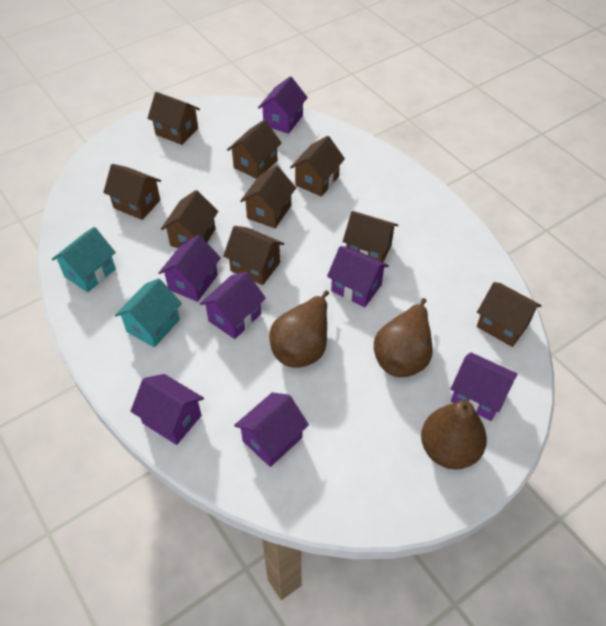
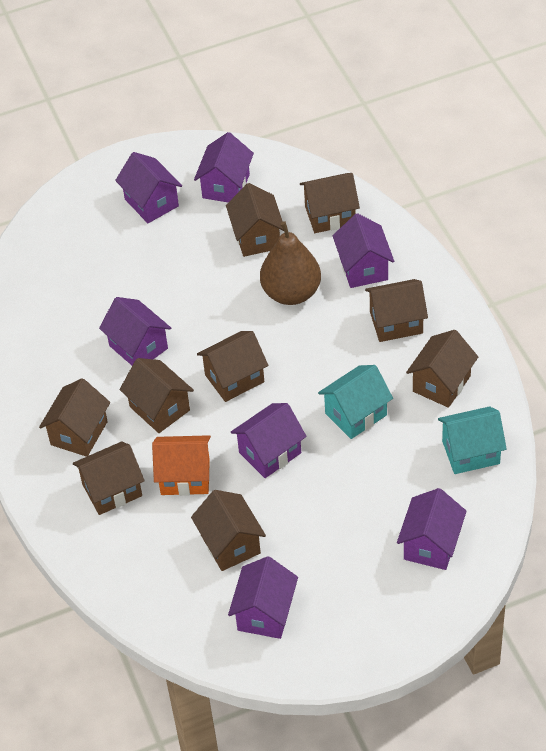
brown pear: [269,290,329,368] [374,298,433,377] [421,399,487,469] = 3 -> [260,221,321,305] = 1
orange house: none = 0 -> [152,435,211,496] = 1

